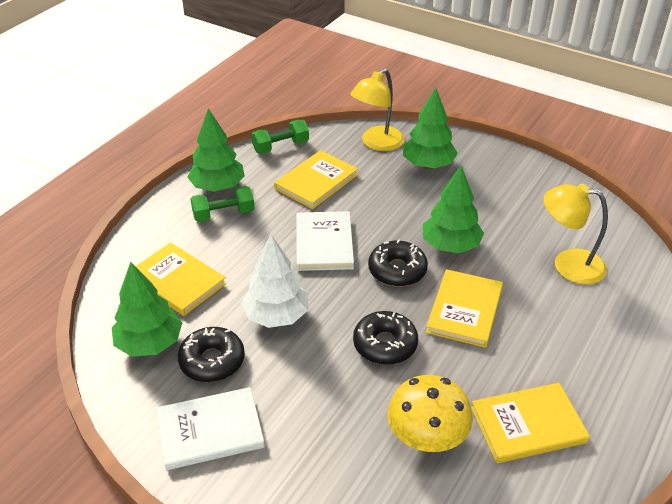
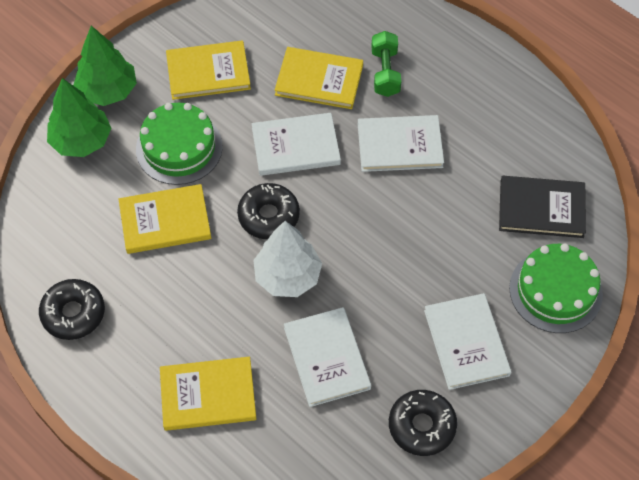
black book: none = 0 -> [499,176,586,238] = 1
green cake: none = 0 -> [136,103,223,185] [509,243,603,333] = 2
green dumbbell: [191,186,255,222] [251,120,309,154] = 2 -> [372,31,401,97] = 1
green tree: [112,262,182,357] [187,109,245,192] [403,88,458,169] [423,166,484,253] = 4 -> [47,78,111,157] [73,26,137,106] = 2
white book: [157,387,265,470] [296,211,354,271] = 2 -> [252,113,341,176] [284,307,371,407] [358,115,444,172] [424,293,511,390] = 4
yellow lamp: [350,68,404,151] [543,184,608,284] = 2 -> none = 0
yellow mushroom: [387,375,473,452] = 1 -> none = 0

